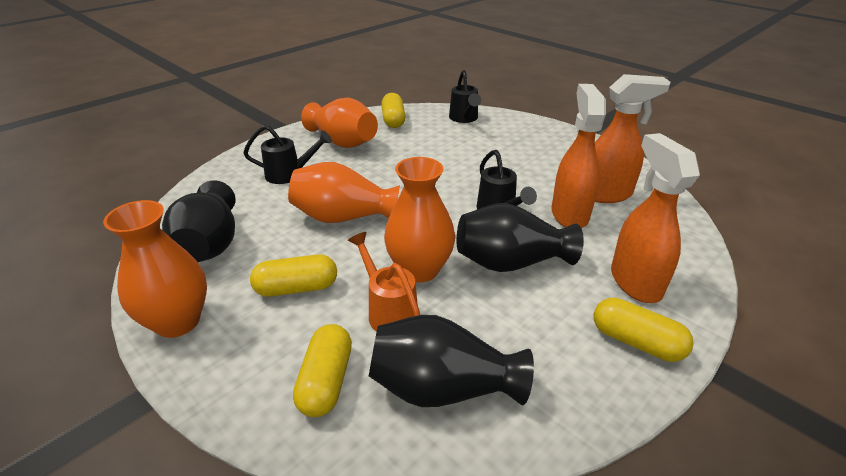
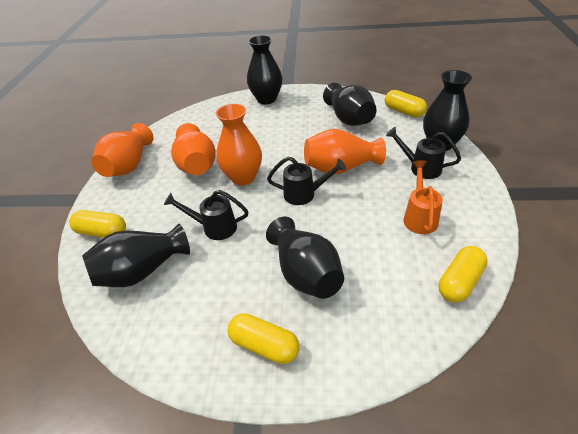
black vase: [162,180,236,262] [369,315,534,407] [457,203,584,272] = 3 -> [82,224,190,287] [247,35,282,104] [266,217,344,299] [323,83,377,126] [423,70,472,151] = 5
orange spray bottle: [551,84,606,228] [595,74,671,203] [611,133,700,303] = 3 -> none = 0

